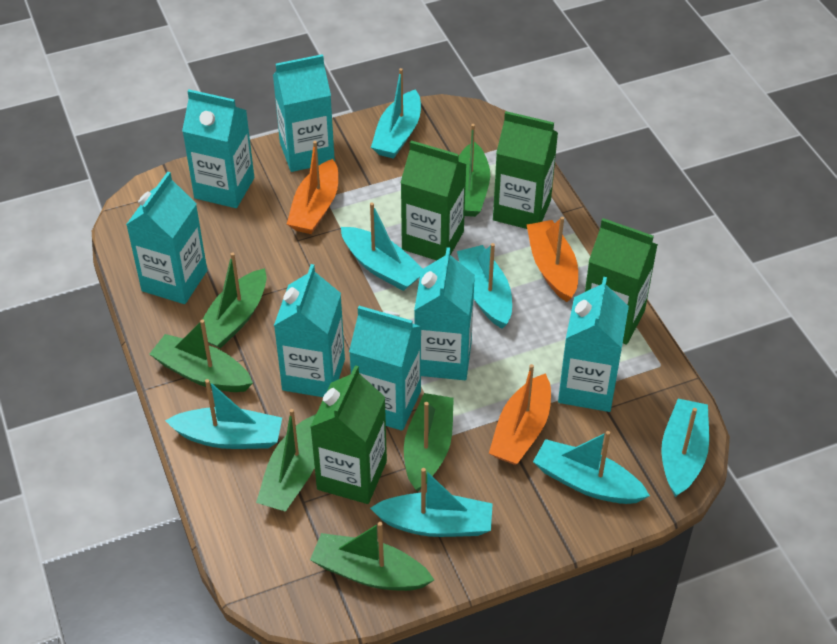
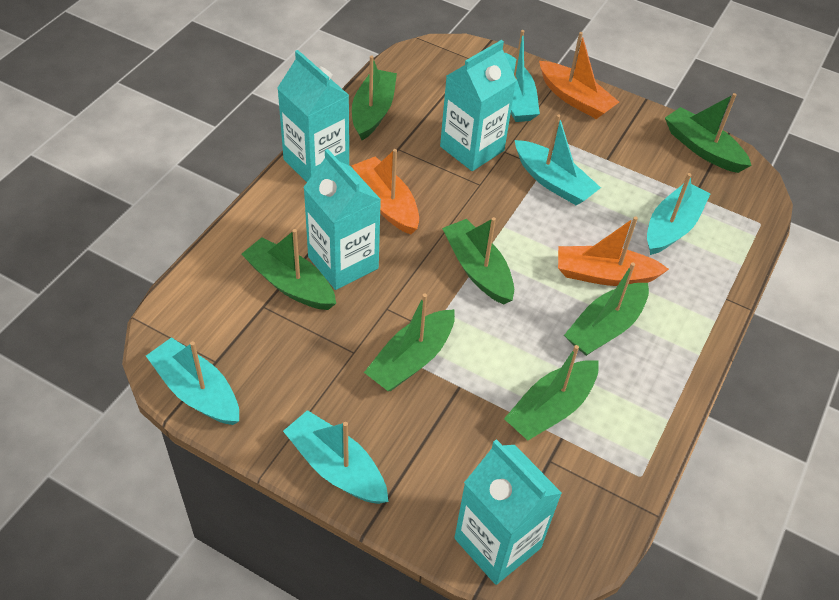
green boat: [149,320,253,392] [202,252,267,348] [256,409,316,512] [310,522,434,591] [404,393,454,491] [458,124,490,217] = 6 -> [242,229,336,310] [352,55,397,140] [364,293,455,391] [442,217,514,304] [504,345,599,440] [564,262,649,356] [665,93,752,173] = 7
green carton: [310,365,387,504] [400,140,467,260] [493,111,558,229] [585,218,658,345] = 4 -> none = 0
turquoise boat: [165,379,282,449] [341,202,423,291] [370,468,493,537] [371,68,421,159] [457,243,512,329] [533,431,650,504] [661,399,709,497] = 7 -> [146,337,239,425] [283,410,388,504] [505,30,540,122] [515,114,601,205] [647,173,710,255] = 5
turquoise carton: [126,172,207,304] [182,89,254,208] [273,54,335,172] [274,264,345,397] [349,306,422,431] [414,247,475,380] [558,277,629,412] = 7 -> [277,50,349,182] [303,149,381,290] [440,40,517,171] [454,439,562,585] = 4

